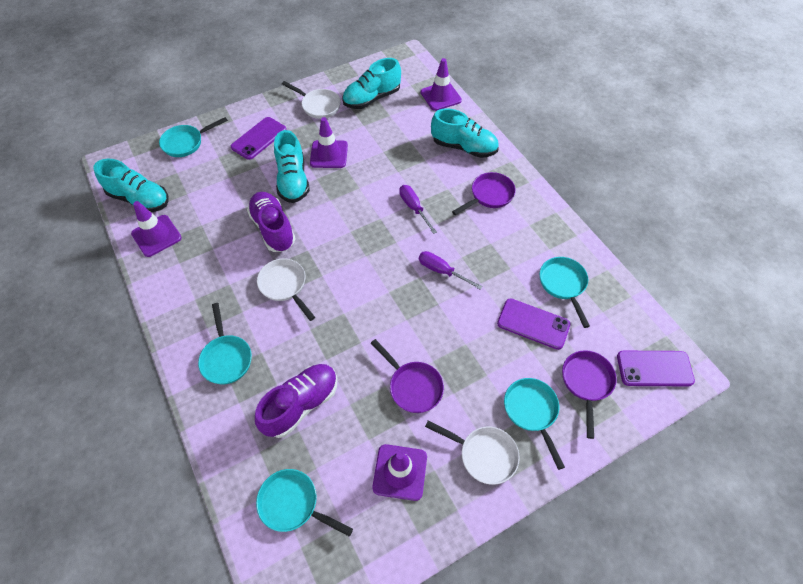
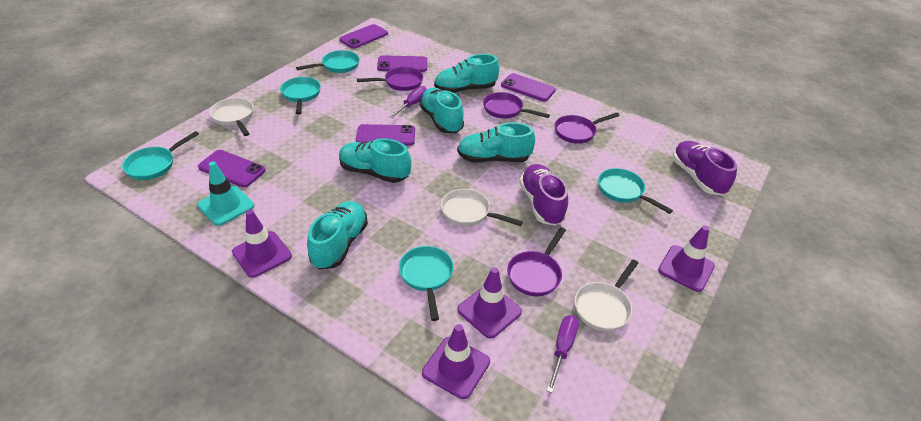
purple pan: [371,339,444,413] [452,172,516,215] [562,350,617,439] = 3 -> [357,67,423,91] [483,92,550,118] [507,227,566,296] [555,113,620,144] = 4
purple phone: [231,117,286,160] [497,298,570,350] [617,351,695,386] = 3 -> [198,150,266,187] [339,24,388,48] [356,124,415,146] [377,55,427,72] [501,73,556,101] = 5
turquoise shoe: [94,159,169,212] [274,130,310,203] [342,58,401,109] [431,108,499,158] = 4 -> [307,201,368,269] [339,138,411,183] [419,88,464,133] [434,54,499,93] [457,122,535,163] = 5
turquoise traffic cone: none = 0 -> [197,161,254,226] = 1

